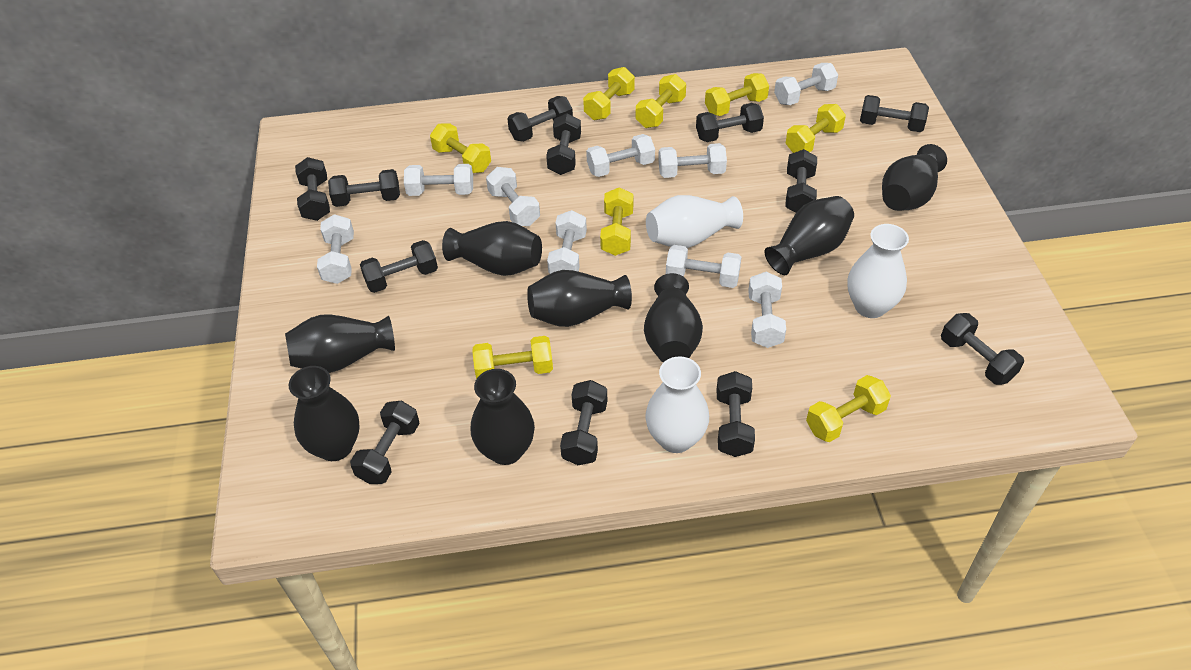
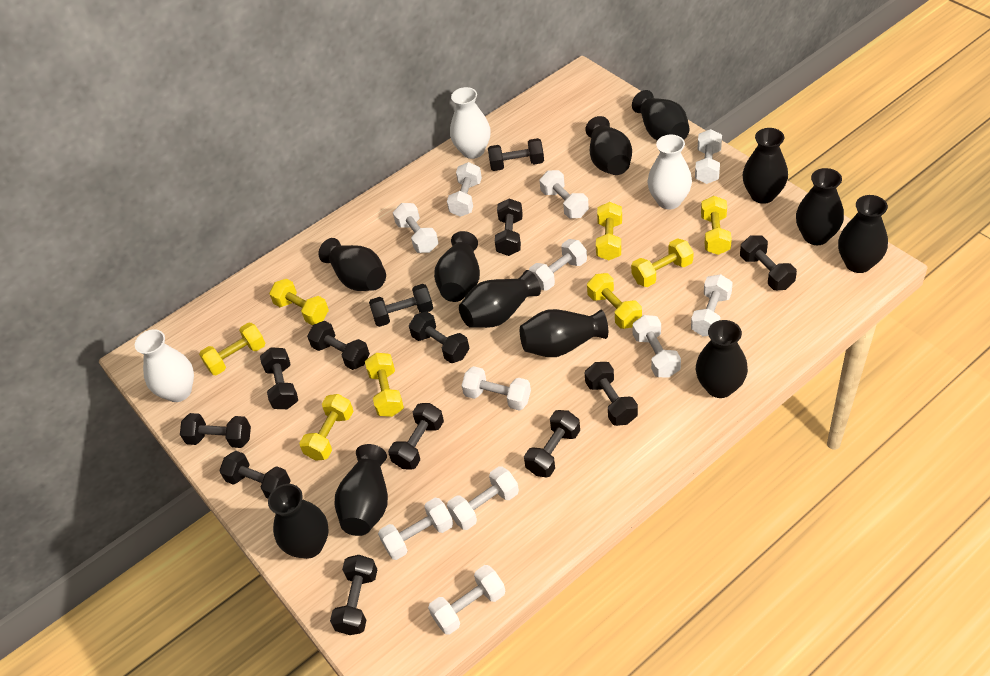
black dumbbell: [295,157,330,221] [328,169,400,207] [350,401,420,484] [360,240,438,293] [507,96,573,142] [546,113,581,175] [560,380,607,465] [696,103,764,142] [717,371,755,457] [785,149,817,213] [860,95,929,132] [941,313,1024,385] = 12 -> [180,413,251,448] [219,451,291,498] [260,347,298,409] [307,321,370,370] [330,555,378,635] [369,284,433,327] [388,403,444,470] [409,311,470,363] [488,138,544,171] [495,198,523,256] [524,410,580,477] [585,362,638,426] [740,235,797,290] = 13
black vase: [285,315,395,373] [289,366,360,461] [442,221,542,276] [471,369,535,465] [527,270,632,327] [644,273,703,363] [765,196,854,275] [882,144,947,211] = 8 -> [268,484,329,559] [318,238,386,291] [334,444,388,536] [434,231,480,302] [459,270,541,328] [520,309,608,357] [585,116,632,175] [632,90,690,141] [696,320,748,398] [743,128,788,204] [796,168,844,245] [838,195,888,273] = 12
white dumbbell: [317,214,354,284] [404,164,473,196] [486,167,540,226] [547,210,587,274] [586,134,655,177] [658,143,727,178] [666,245,741,288] [748,272,786,348] [774,63,838,105] = 9 -> [378,498,453,560] [393,203,439,253] [428,565,505,635] [447,162,482,217] [447,466,519,530] [462,366,531,411] [529,239,587,291] [539,170,589,218] [633,315,681,378] [691,274,733,337] [695,129,722,184] = 11

